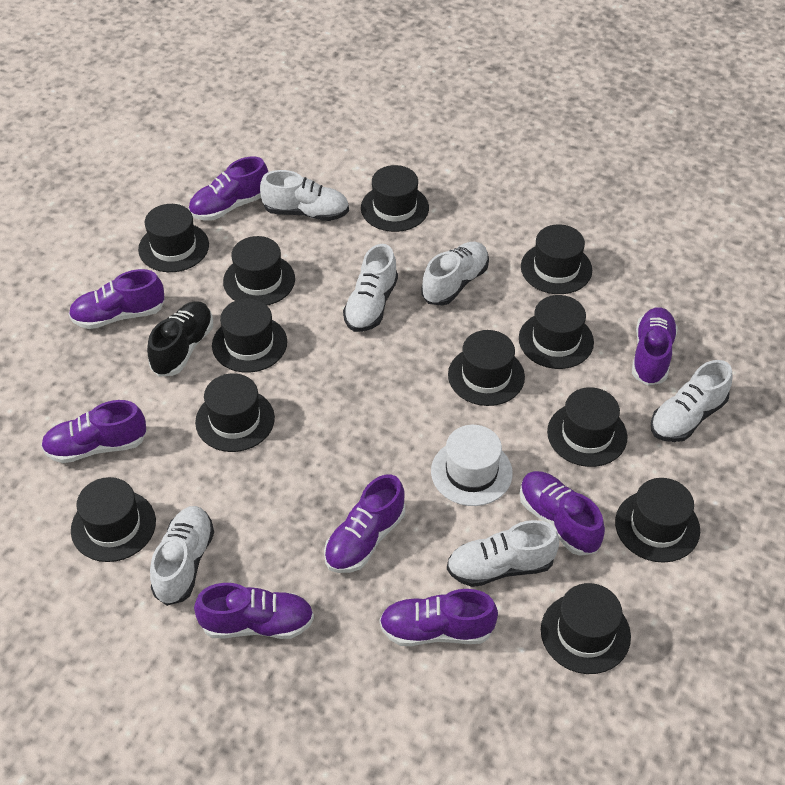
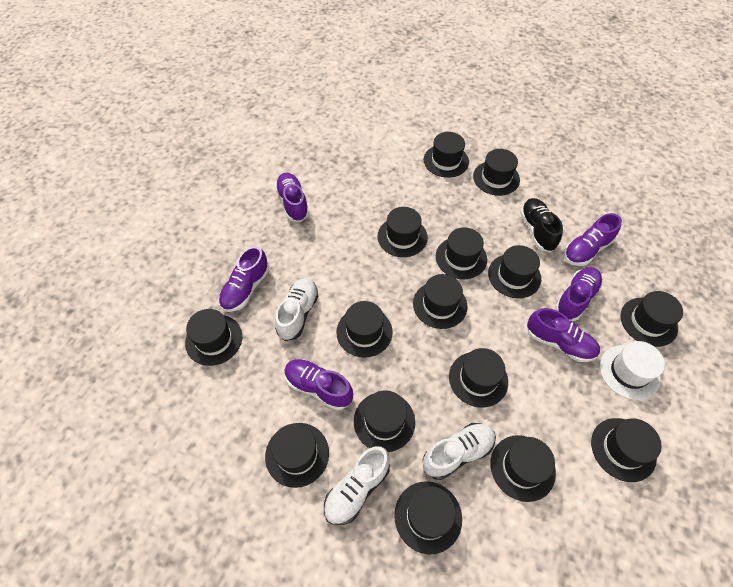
black hat: [71,477,156,562] [138,204,209,272] [195,373,275,452] [212,298,287,373] [223,236,295,306] [361,165,429,232] [448,330,525,406] [519,295,594,369] [521,224,592,294] [541,583,631,674] [547,387,627,467] [615,478,700,563] = 12 -> [185,309,242,366] [265,423,329,488] [336,301,393,358] [354,390,415,452] [378,207,428,257] [394,481,462,554] [413,274,468,329] [424,132,469,178] [436,227,487,279] [449,348,508,408] [473,149,520,196] [488,245,541,298] [490,435,556,502] [591,418,662,482] [621,291,683,347] = 15
purple shoe: [41,400,147,463] [69,269,165,329] [188,156,268,220] [194,583,314,639] [324,474,405,573] [379,589,498,646] [520,471,605,556] [632,307,678,386] = 8 -> [219,246,269,312] [275,173,309,222] [284,359,353,410] [527,308,600,362] [555,267,603,321] [564,213,622,266] = 6
white shoe: [150,506,214,606] [260,170,349,221] [343,244,398,332] [421,242,489,306] [447,520,559,587] [651,360,733,442] = 6 -> [275,278,318,341] [324,446,390,525] [423,423,496,480] = 3

